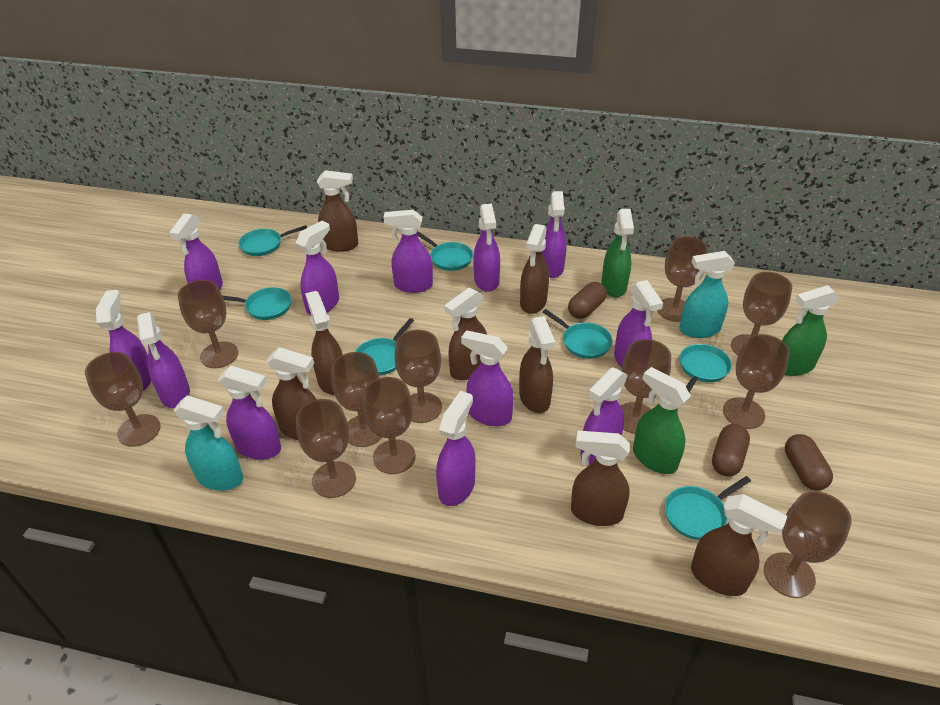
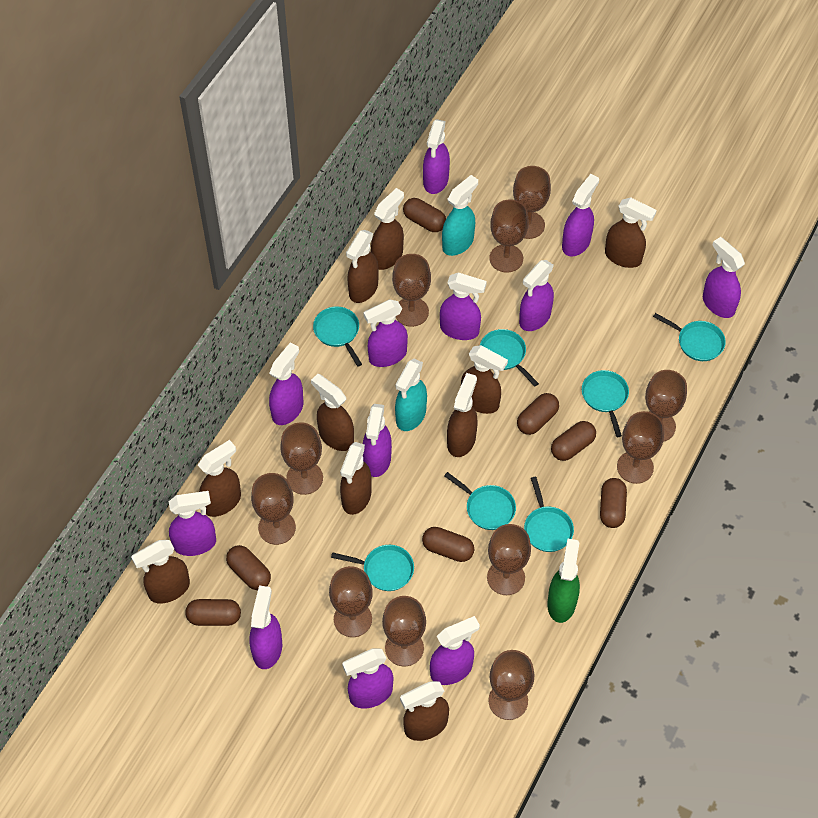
brown capsule: [568,282,607,319] [712,424,750,476] [785,434,833,491] = 3 -> [185,599,241,626] [226,545,271,590] [403,198,446,232] [422,527,474,562] [517,393,559,435] [551,421,596,461] [600,478,627,528] = 7
brown spray bottle: [266,347,317,440] [305,291,343,395] [317,170,358,252] [444,288,487,380] [519,316,555,413] [520,224,549,314] [571,431,630,526] [691,494,788,596] = 8 -> [131,540,190,604] [198,440,241,517] [311,374,354,451] [340,442,372,515] [346,230,379,303] [371,188,404,270] [400,681,449,741] [447,373,478,457] [461,345,508,414] [605,198,657,268] = 10
green spray bottle: [601,209,634,297] [633,367,691,474] [782,285,840,376] = 3 -> [547,539,580,623] = 1

